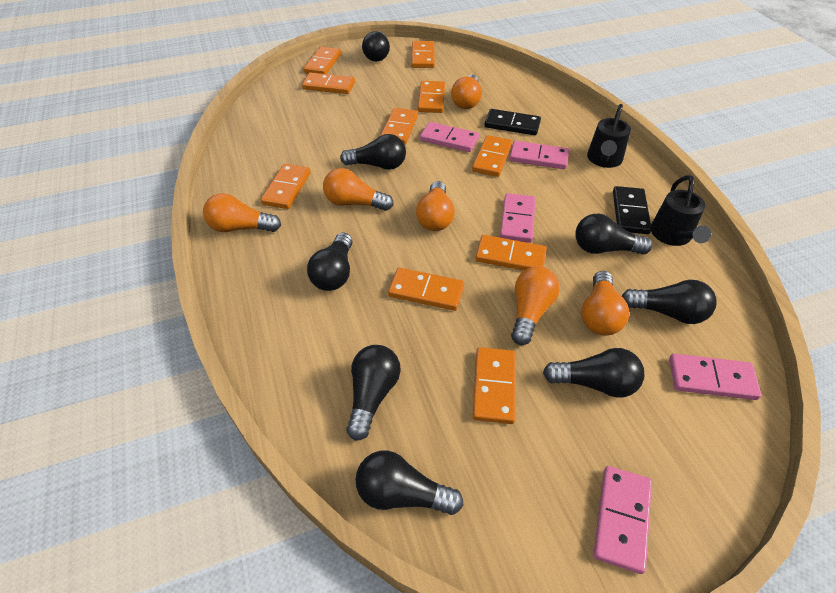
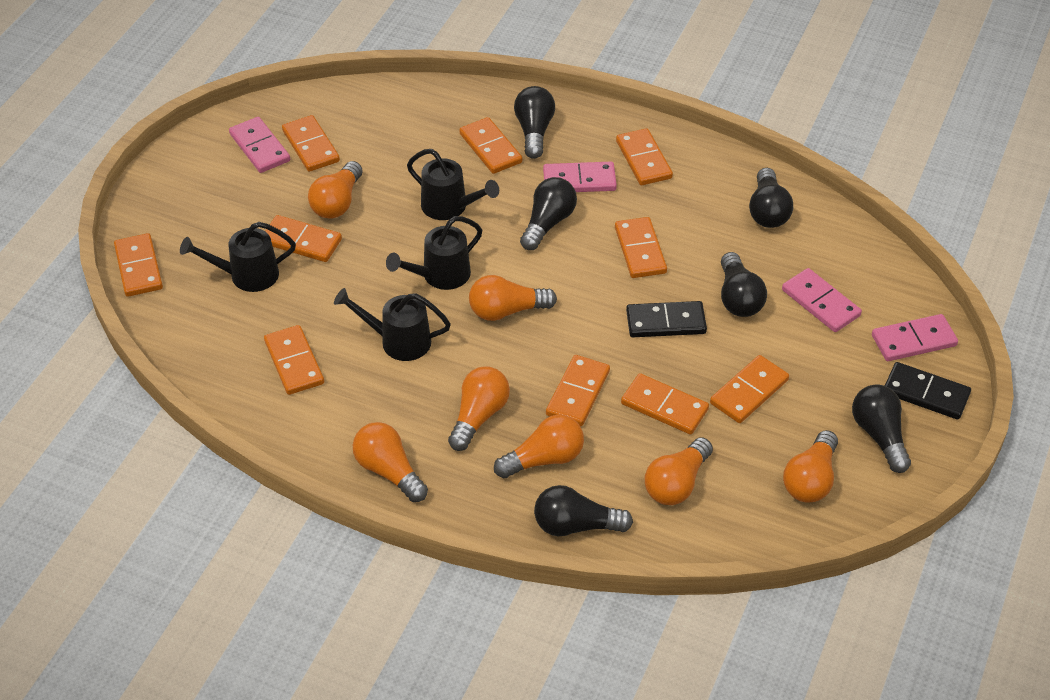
black light bulb: [307,233,353,291] [340,134,406,170] [347,345,401,441] [356,450,463,515] [362,31,390,62] [543,348,644,398] [575,213,652,255] [622,280,717,324] = 8 -> [514,86,555,159] [520,177,577,250] [534,485,633,536] [721,252,767,317] [749,168,793,228] [852,384,911,473] = 6
black watering can: [587,104,631,168] [651,175,711,246] = 2 -> [180,222,296,292] [334,288,451,361] [386,216,482,290] [407,149,499,220] = 4
orange light bulb: [203,193,281,232] [323,168,393,211] [416,181,455,231] [451,74,482,109] [511,266,560,345] [581,271,629,336] = 6 -> [308,161,363,219] [353,422,428,502] [448,366,510,451] [469,275,557,321] [494,414,584,478] [645,437,713,505] [783,430,838,503] = 7
pink domino: [420,122,479,152] [500,193,536,243] [509,141,569,169] [593,466,652,574] [669,353,761,400] = 5 -> [229,117,290,173] [543,162,617,192] [782,268,862,332] [872,314,958,361] = 4

